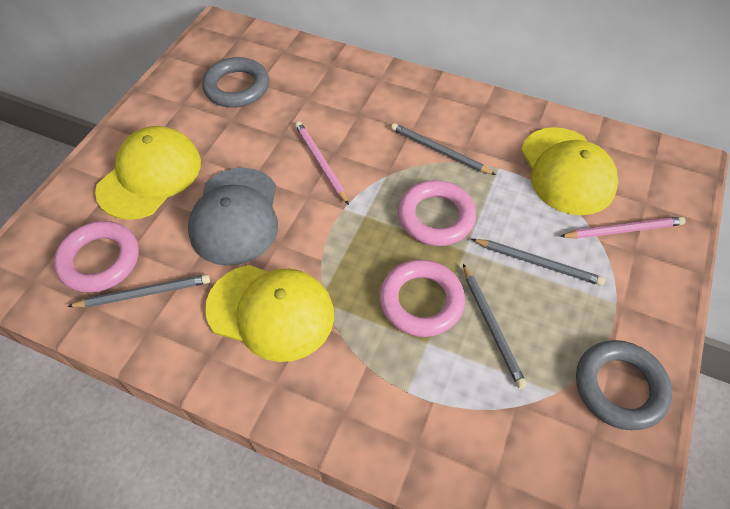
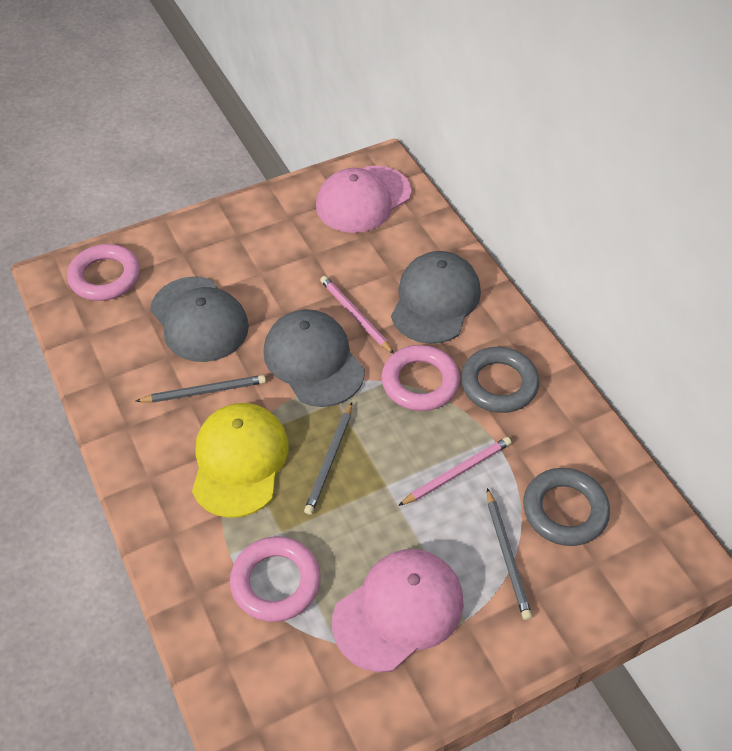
grey cap: [188,168,278,266] = 1 -> [150,277,249,362] [263,309,365,407] [391,251,481,344] = 3
grey pencil: [67,274,210,308] [391,123,496,175] [463,264,527,389] [472,239,605,286] = 4 -> [136,375,266,403] [304,402,352,515] [487,488,532,620] = 3
pink cap: none = 0 -> [316,166,411,233] [332,549,464,672] = 2
yellow cap: [95,126,201,220] [205,265,334,362] [521,127,618,215] = 3 -> [192,403,289,518] = 1

